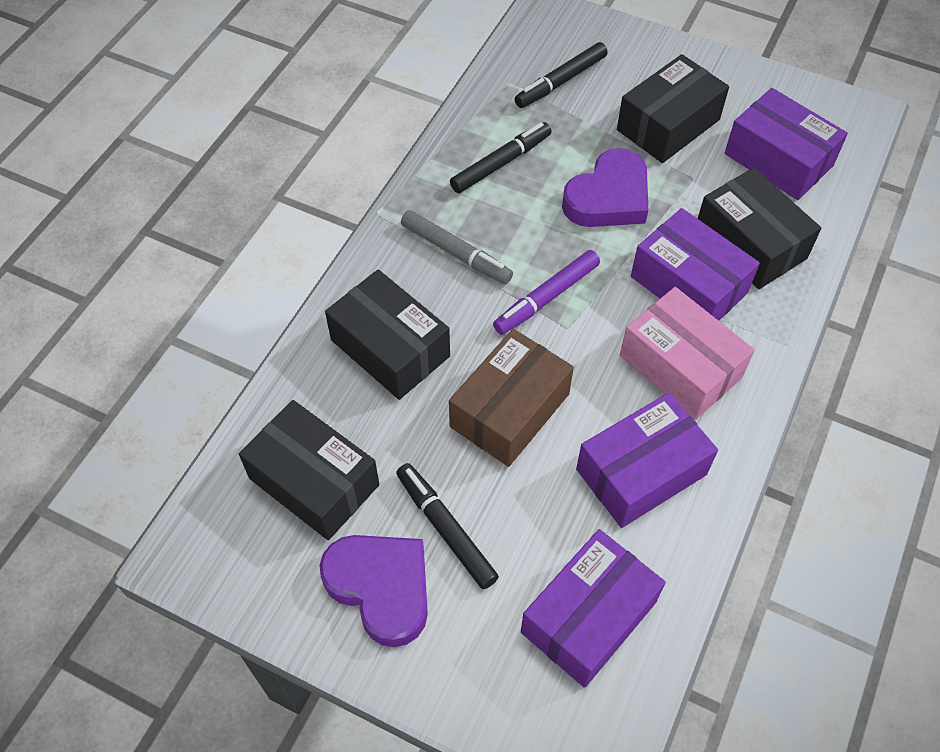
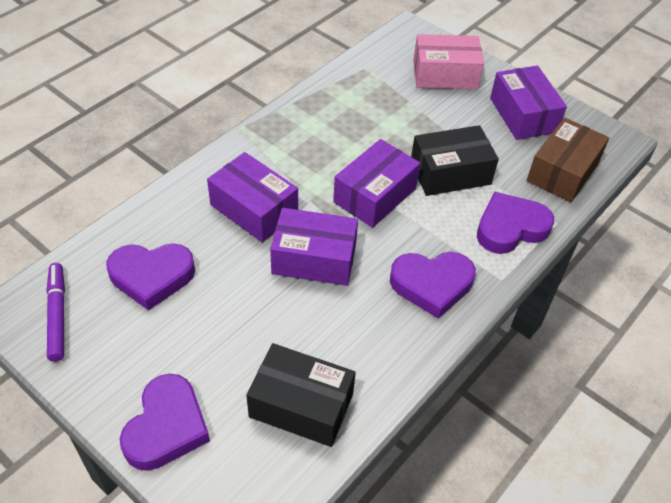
black box: [239,400,380,540] [325,269,450,400] [617,54,729,163] [698,168,821,289] = 4 -> [246,343,356,447] [411,125,499,196] = 2
black marker: [396,463,499,589] [450,122,552,193] [514,42,608,108] = 3 -> none = 0
grey marker: [401,210,513,284] = 1 -> none = 0
purple heart: [319,535,428,647] [562,148,648,227] = 2 -> [106,243,195,311] [120,374,210,471] [390,252,476,319] [477,191,554,254] = 4

